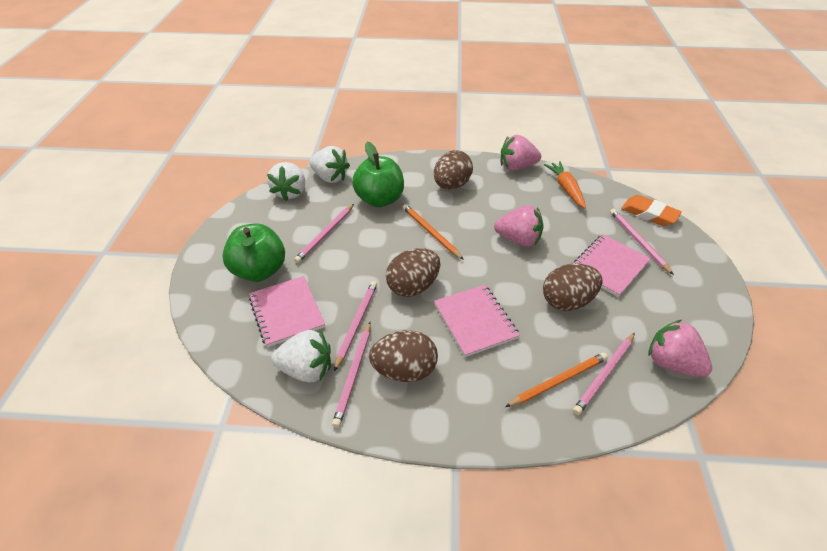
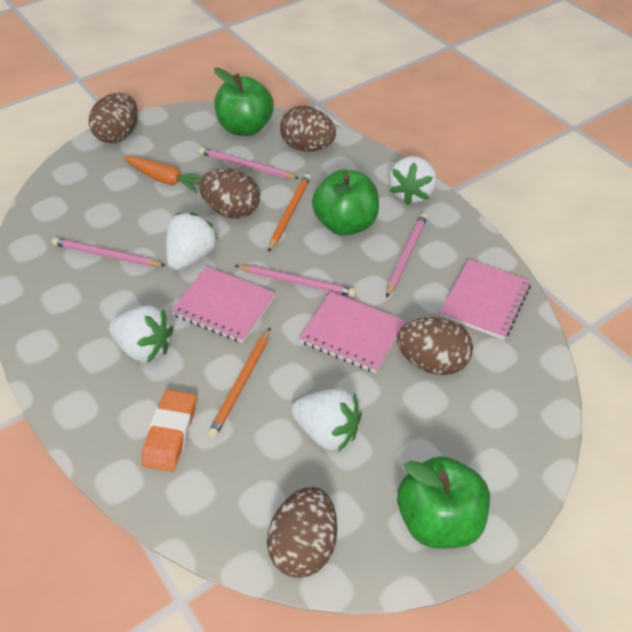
brown egg: [369,330,438,382] [386,248,440,297] [434,150,473,189] [543,263,602,311] = 4 -> [89,92,138,143] [199,168,260,219] [267,487,337,578] [280,106,336,152] [397,317,473,375] = 5
green apple: [222,223,285,282] [352,142,404,207] = 2 -> [214,68,273,136] [312,169,379,236] [397,456,490,548] = 3
pink pencil: [294,204,354,263] [332,322,371,428] [334,281,377,371] [573,333,635,415] [610,209,674,275] = 5 -> [52,238,166,266] [199,147,299,179] [235,265,356,297] [386,213,428,298] = 4
pink strawberry: [494,205,544,247] [501,135,541,171] [648,320,712,377] = 3 -> none = 0
white strawberry: [267,162,305,201] [271,330,331,383] [309,146,350,183] = 3 -> [109,306,173,362] [166,212,219,270] [291,388,362,452] [389,156,437,205] = 4

